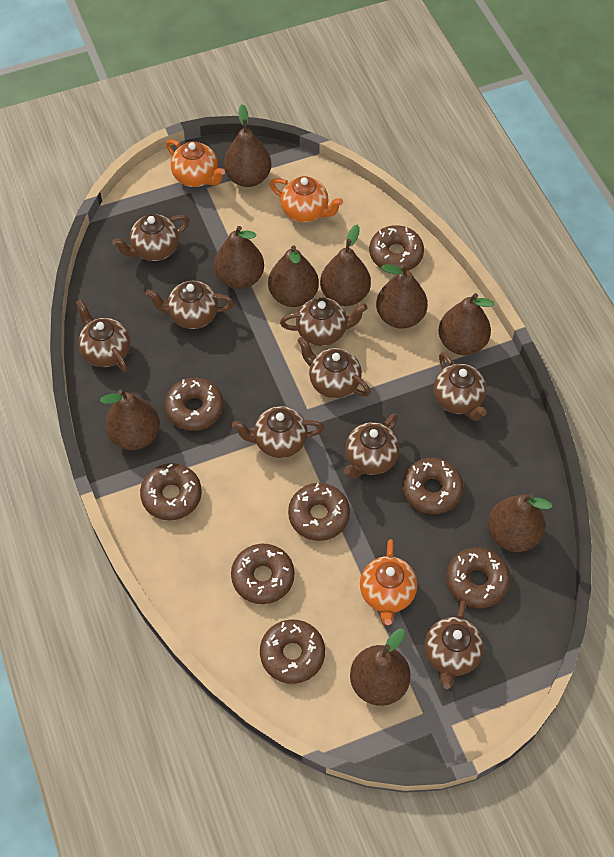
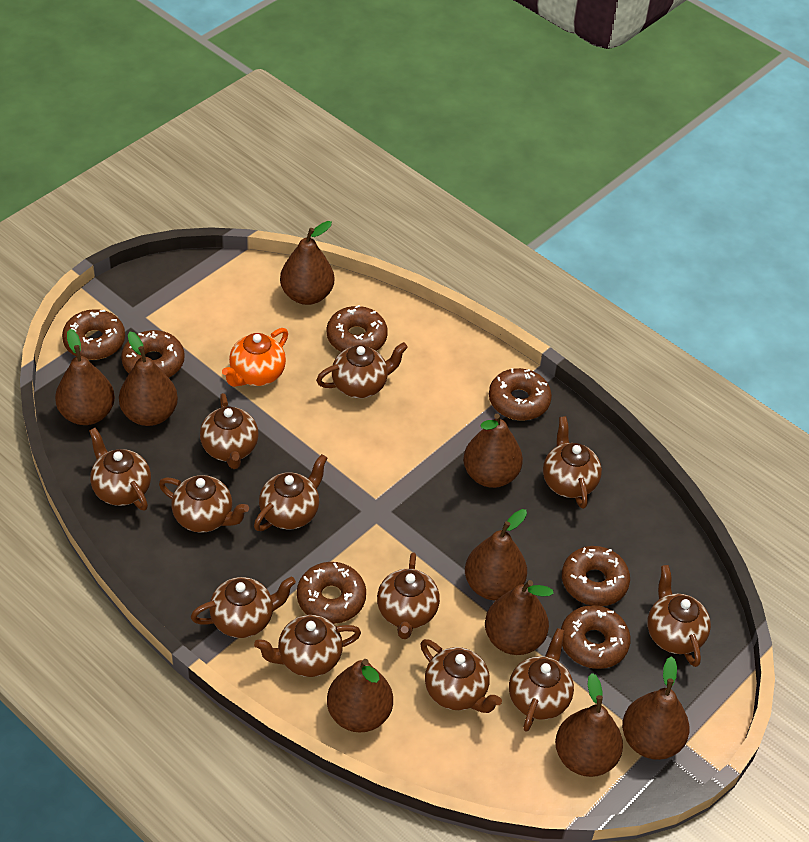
brown donut: [140,463,202,520] [165,378,224,431] [231,544,295,604] [260,620,325,684] [288,483,350,541] [369,225,424,271] [402,458,464,514] [446,548,510,608] = 8 -> [62,309,125,360] [121,330,185,378] [297,562,366,624] [327,305,388,352] [489,368,552,420] [561,605,631,669] [562,546,630,606] = 7
brown teapot: [76,299,130,372] [112,214,189,261] [146,281,234,329] [232,406,324,458] [280,297,367,346] [297,337,371,398] [344,414,399,479] [424,601,484,689] [433,352,487,421] = 9 -> [89,428,151,510] [159,475,249,533] [191,577,296,638] [200,393,259,469] [254,454,327,531] [254,615,361,677] [316,342,408,398] [377,552,440,639] [420,639,502,713] [509,628,574,732] [543,416,602,509] [647,565,711,667] = 12
orange teapot: [166,139,225,187] [270,176,343,222] [360,539,417,625] = 3 -> [222,328,288,387] = 1

